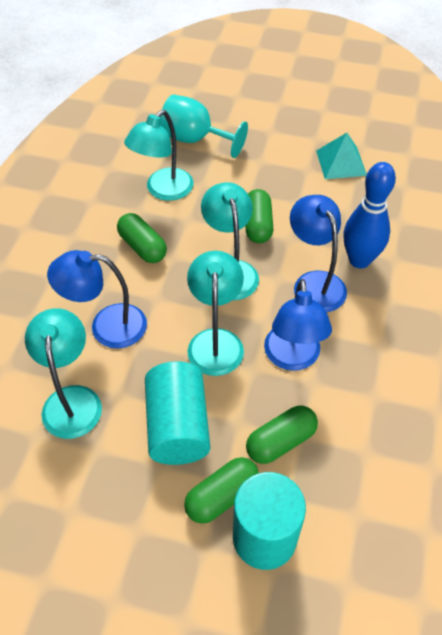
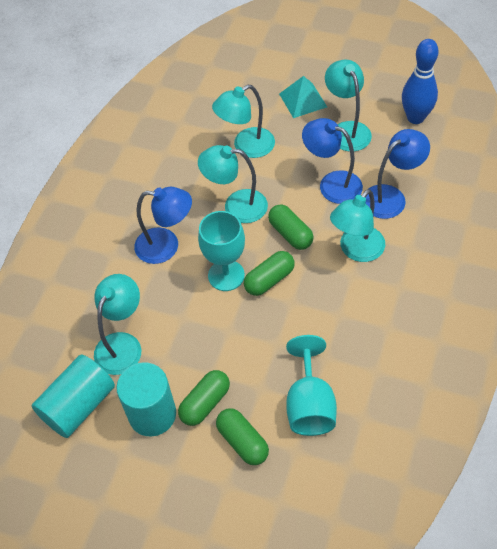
turquoise goblet: [160,94,248,158] = 1 -> [198,211,245,291] [286,335,337,436] = 2
turquoise lamp: [25,308,102,439] [124,110,194,201] [187,251,244,376] [201,182,259,300] = 4 -> [94,274,141,375] [198,145,268,223] [212,85,275,158] [325,60,372,152] [330,189,385,262] = 5

